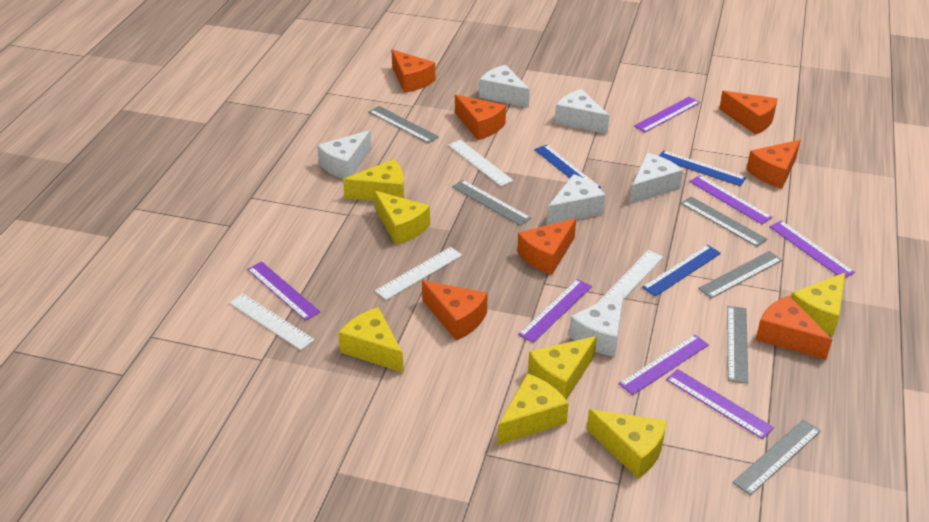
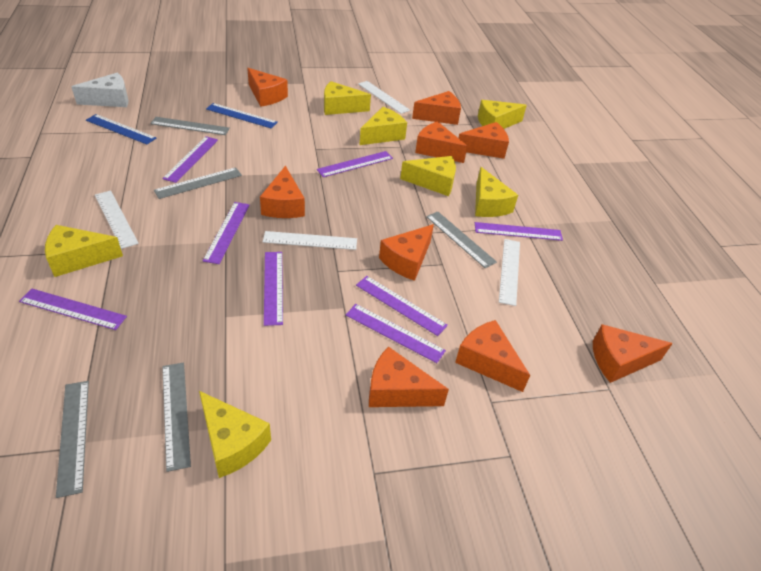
blue ruler: [534,145,601,188] [642,245,721,297] [659,150,746,186] = 3 -> [86,114,156,145] [206,103,278,129] = 2
grey ruler: [369,106,439,143] [452,180,531,226] [681,196,767,247] [698,251,782,298] [727,306,748,384] [732,419,821,495] = 6 -> [56,381,89,498] [150,117,230,135] [154,167,242,199] [162,363,191,472] [426,211,497,268] = 5
orange cheese: [391,49,435,93] [422,281,488,341] [455,95,506,140] [517,218,576,275] [719,91,778,135] [746,140,801,189] [756,295,832,360] = 7 -> [247,68,288,107] [260,166,305,218] [369,347,449,407] [379,224,434,281] [412,91,461,125] [415,121,468,163] [455,320,530,392] [459,122,509,159] [593,324,673,383] = 9
purple ruler: [247,262,320,321] [518,279,592,343] [619,334,709,395] [634,97,700,132] [666,369,774,439] [689,175,772,224] [769,221,855,278] = 7 -> [19,288,127,330] [162,136,218,183] [203,202,250,264] [264,252,283,326] [317,151,393,177] [346,304,446,363] [356,276,448,336] [475,222,563,241] = 8
white cheese: [317,130,372,179] [479,65,530,108] [547,174,605,225] [555,89,609,134] [569,290,624,357] [630,153,683,204] = 6 -> [71,73,128,107] = 1

